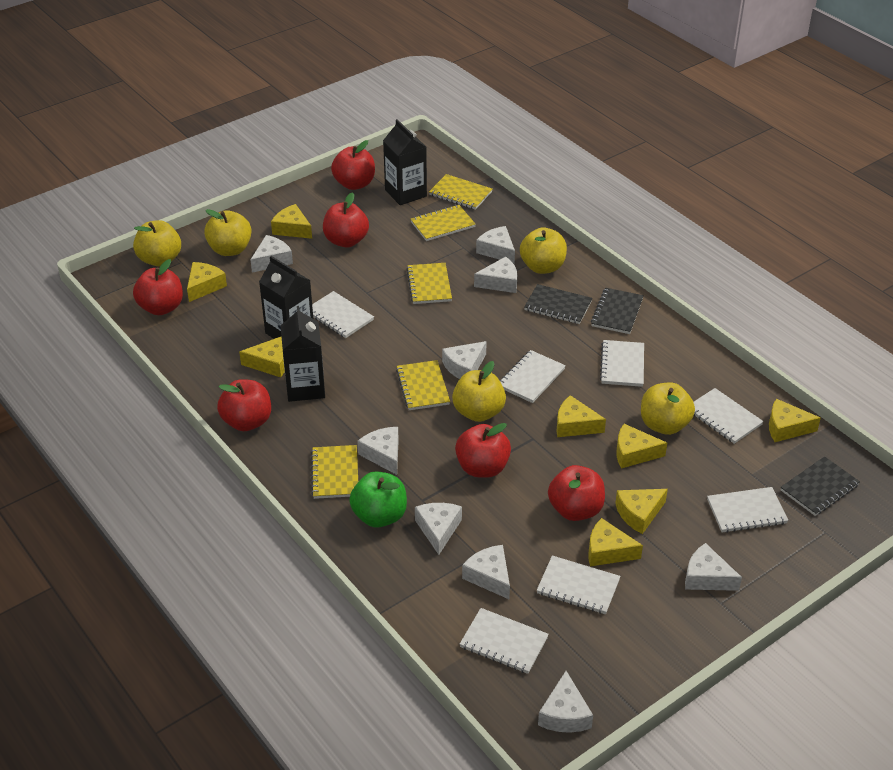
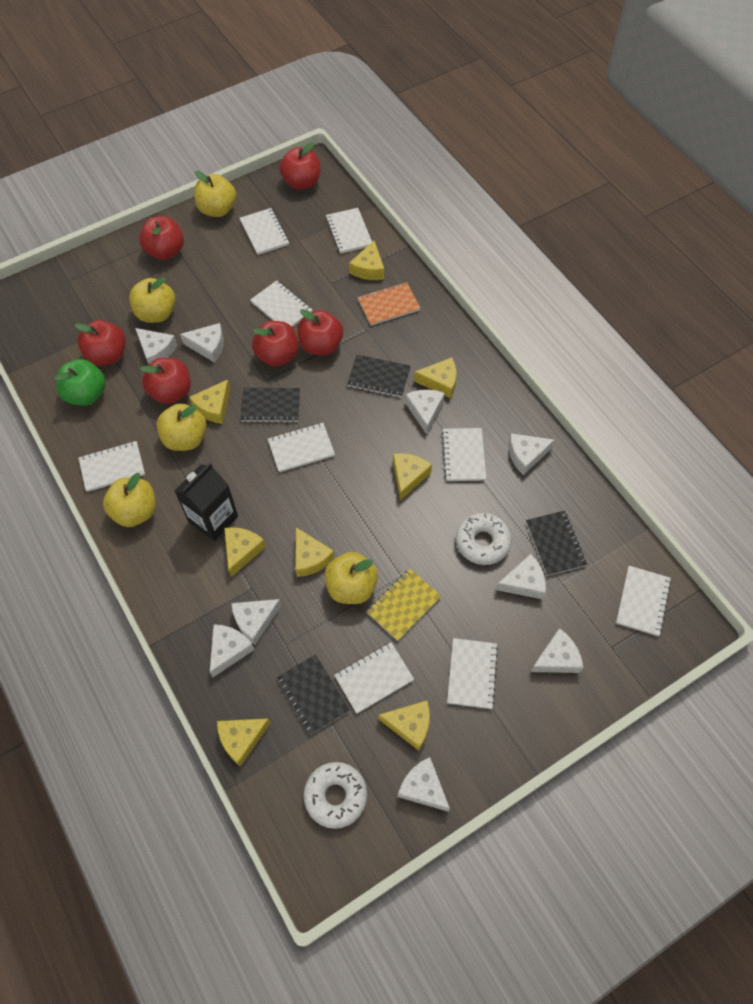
black carton: [259,256,313,339] [281,306,325,402] [383,119,427,205] = 3 -> [174,463,238,541] = 1
black notebook: [524,284,593,324] [591,288,644,334] [781,456,860,516] = 3 -> [240,388,300,423] [277,654,349,735] [347,355,410,397] [526,510,587,576] = 4
orange notebook: none = 0 -> [358,282,420,326] = 1
white donut: none = 0 -> [304,762,367,829] [456,513,512,565] = 2
white notebook: [312,291,374,338] [460,608,549,674] [500,350,566,403] [537,555,621,614] [600,340,644,387] [694,388,764,444] [707,487,788,533] = 7 -> [78,441,145,492] [240,208,289,255] [250,280,312,327] [268,423,335,472] [326,208,372,254] [334,642,414,714] [441,428,486,481] [447,638,498,709] [616,566,671,636] = 9
yellow notebook: [311,445,358,499] [396,360,450,410] [406,263,452,304] [411,205,475,241] [429,174,492,210] = 5 -> [366,569,441,641] = 1

